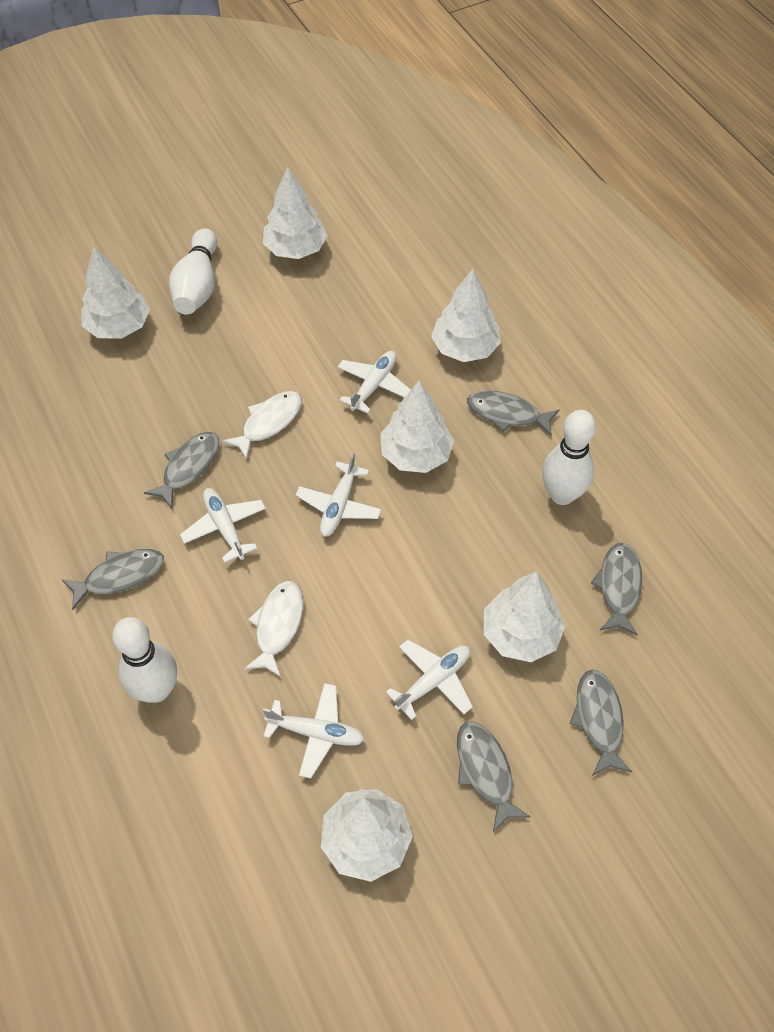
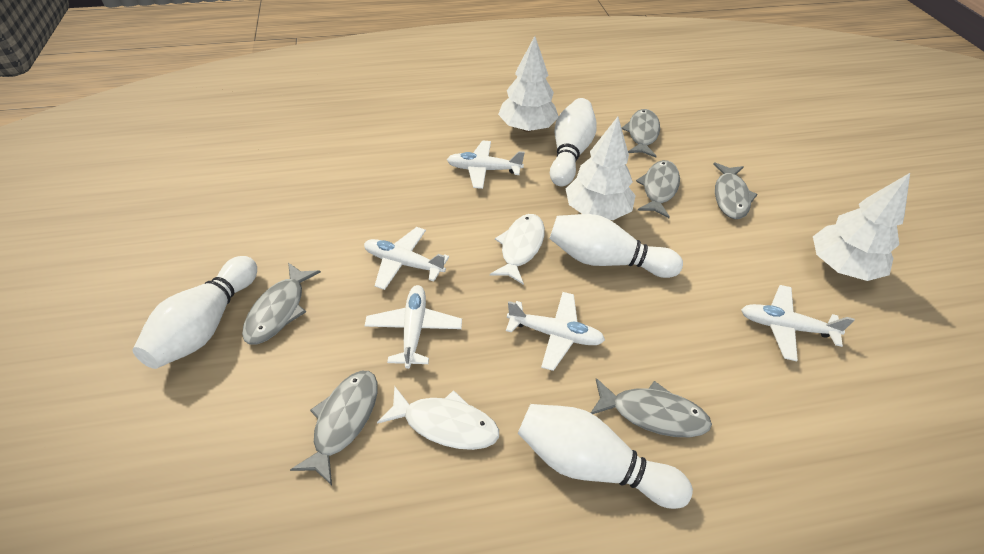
white bowling pin: [112,617,177,703] [169,228,217,315] [542,410,596,505] = 3 -> [132,256,257,369] [518,404,693,509] [550,98,597,186] [550,214,683,278] = 4
white tree: [82,247,150,339] [263,167,328,259] [321,789,413,882] [380,381,454,473] [431,269,501,362] [484,572,565,662] = 6 -> [498,36,559,132] [566,117,636,220] [813,173,910,281] = 3

